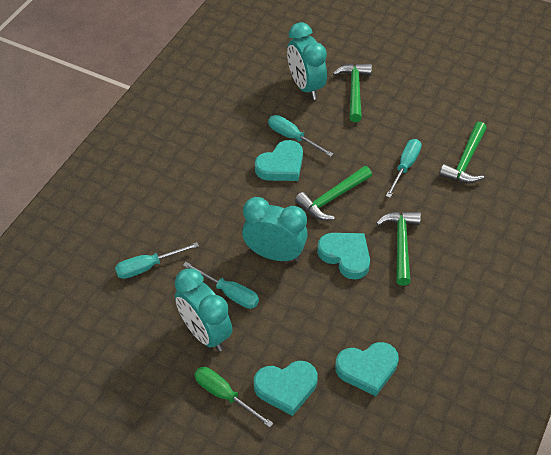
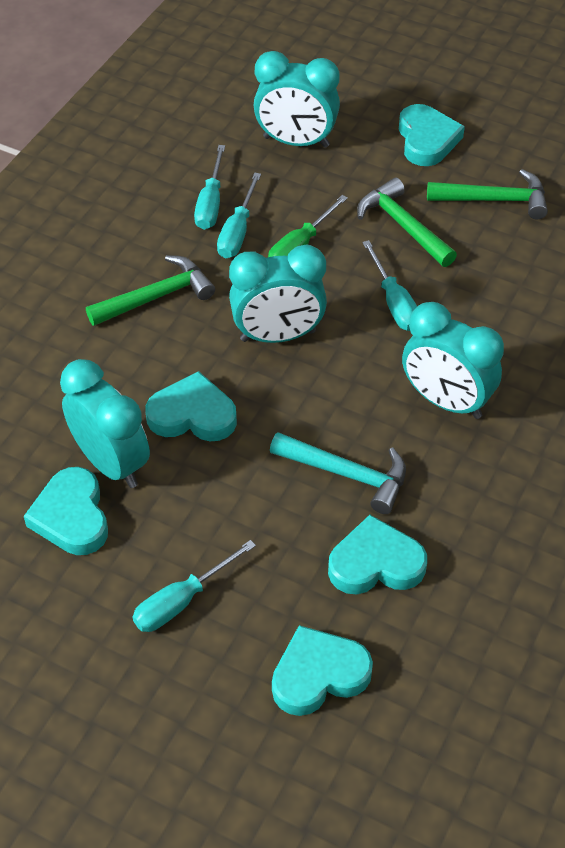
green hammer: [295,166,372,220] [333,64,372,122] [376,212,421,286] [439,122,487,183] = 4 -> [86,255,215,326] [357,177,457,267] [427,169,548,219] = 3
turquoise clock: [175,268,233,351] [242,197,308,262] [287,22,327,100] = 3 -> [60,359,150,488] [229,244,327,343] [253,51,340,148] [402,302,504,419] = 4
turquoise hammer: none = 0 -> [270,432,406,514] = 1
turquoise heart: [254,361,318,416] [255,140,303,181] [317,233,370,280] [335,342,399,396] = 4 -> [24,467,108,555] [145,371,237,441] [272,625,373,716] [328,515,427,594] [399,104,465,166] = 5

